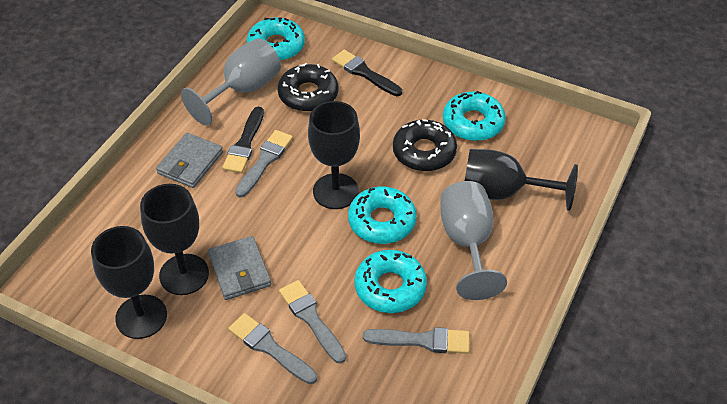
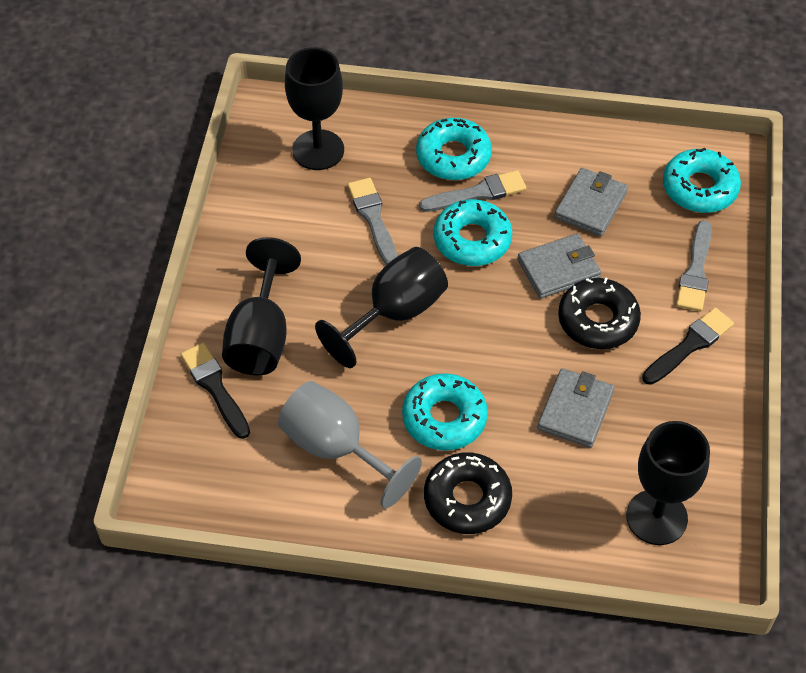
grey brush: [228,313,317,384] [235,130,293,198] [279,280,346,363] [363,327,469,354] = 4 -> [347,178,397,265] [419,170,526,212] [676,220,712,312] = 3
grey goblet: [181,38,281,126] [441,181,507,300] = 2 -> [278,381,422,508] = 1
grey wallet: [156,133,223,188] [208,236,271,300] = 2 -> [517,233,601,299] [537,368,615,448] [554,168,628,236] = 3

